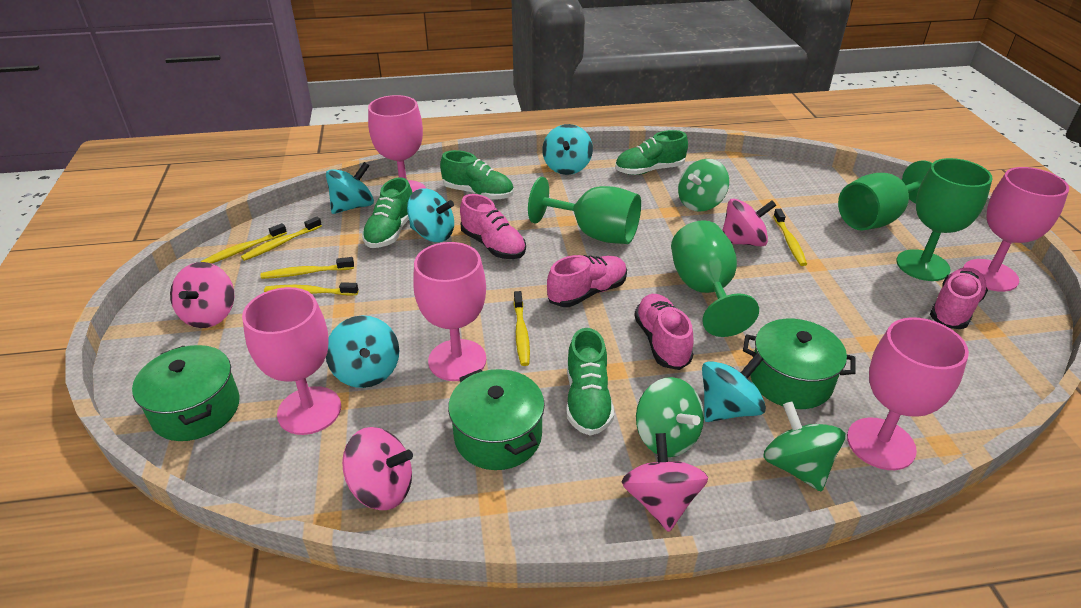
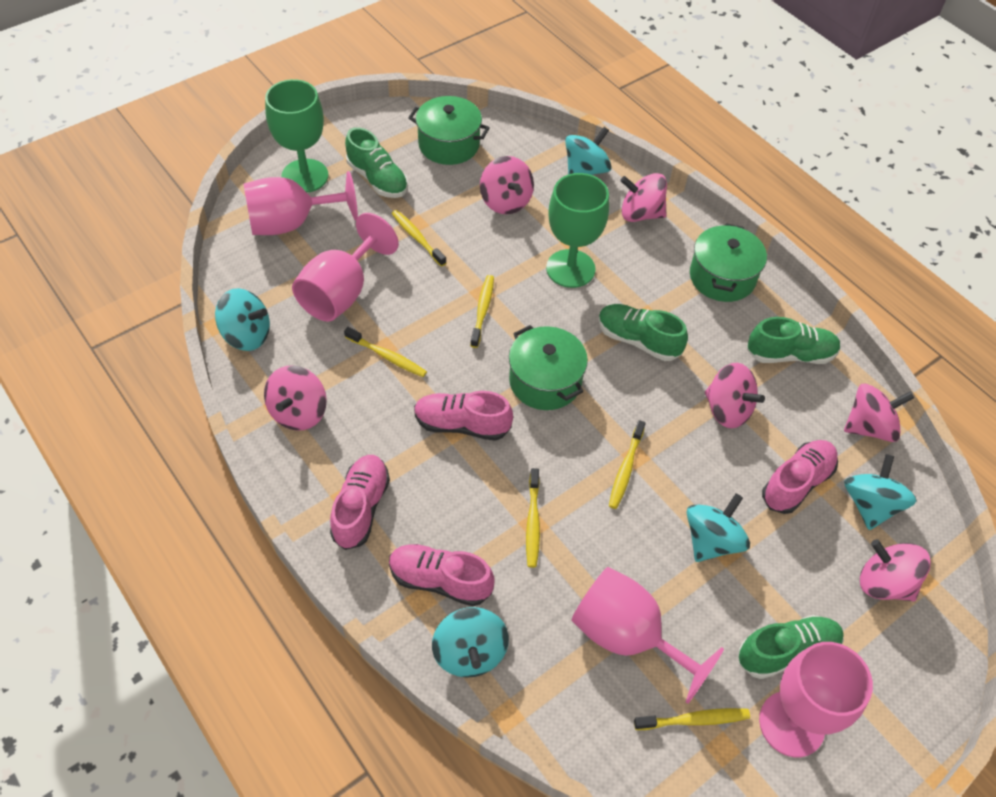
green goblet: [528,177,641,244] [671,220,759,337] [838,161,932,231] [896,158,993,281] = 4 -> [265,79,328,193] [546,173,609,288] = 2
green spinning top: [636,377,704,457] [678,159,729,212] [763,401,845,492] = 3 -> none = 0
pink goblet: [242,287,341,435] [368,95,426,192] [413,242,486,381] [847,317,969,470] [963,167,1069,292] = 5 -> [243,171,358,235] [292,213,399,322] [571,567,724,704] [759,642,873,757] = 4
pink spinning top: [170,262,234,328] [342,427,413,510] [622,433,708,532] [722,199,777,246] = 4 -> [264,365,327,431] [480,156,534,214] [620,173,667,222] [705,363,765,428] [844,384,914,442] [860,539,931,601] = 6

